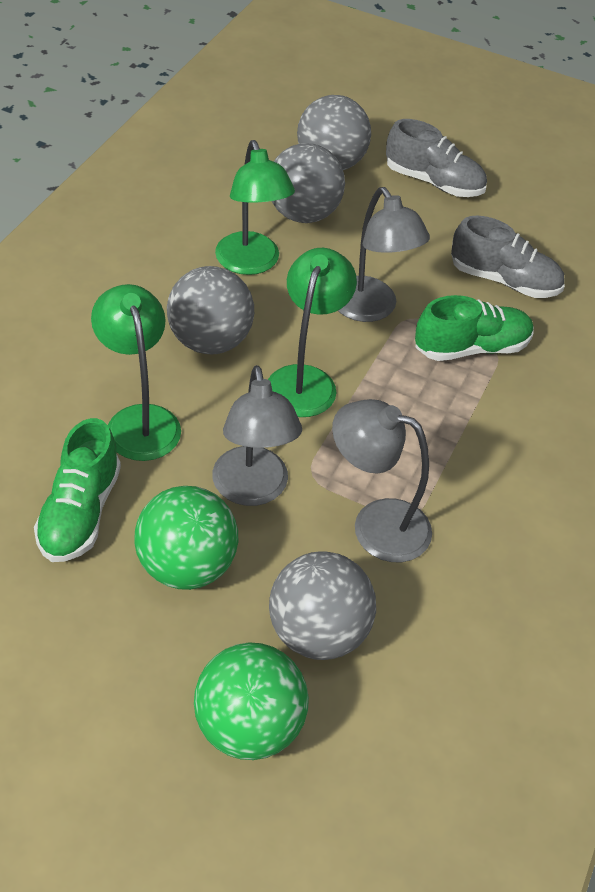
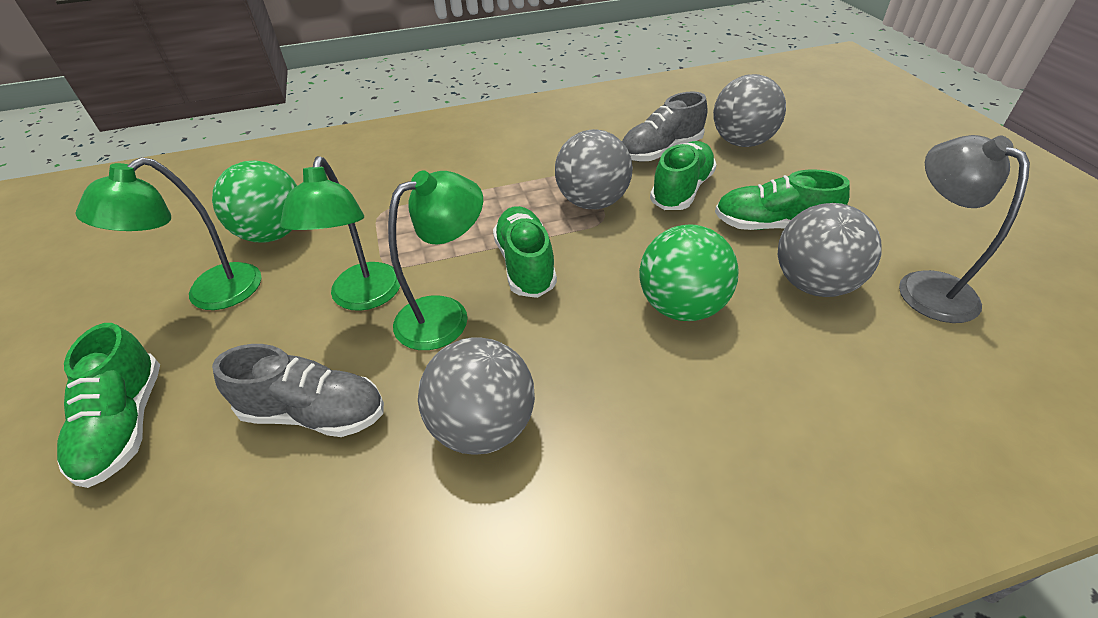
green shoe: [34,418,121,562] [415,295,534,361] = 2 -> [57,323,160,488] [493,206,557,298] [650,141,717,210] [715,169,850,230] = 4
grey lamp: [212,365,302,506] [332,399,432,562] [338,187,430,322] = 3 -> [899,135,1030,323] = 1

